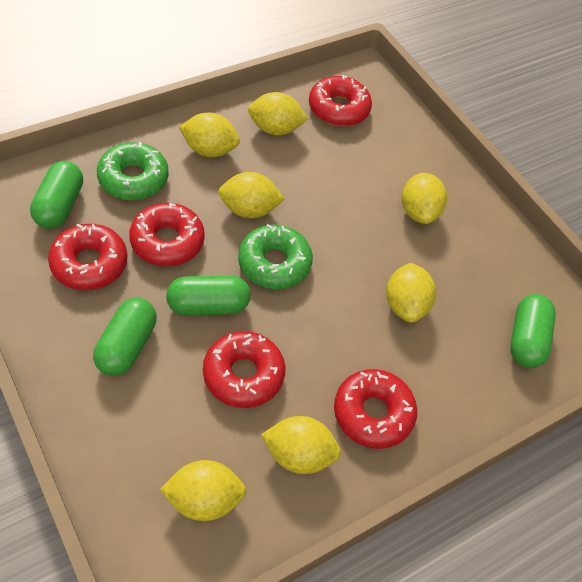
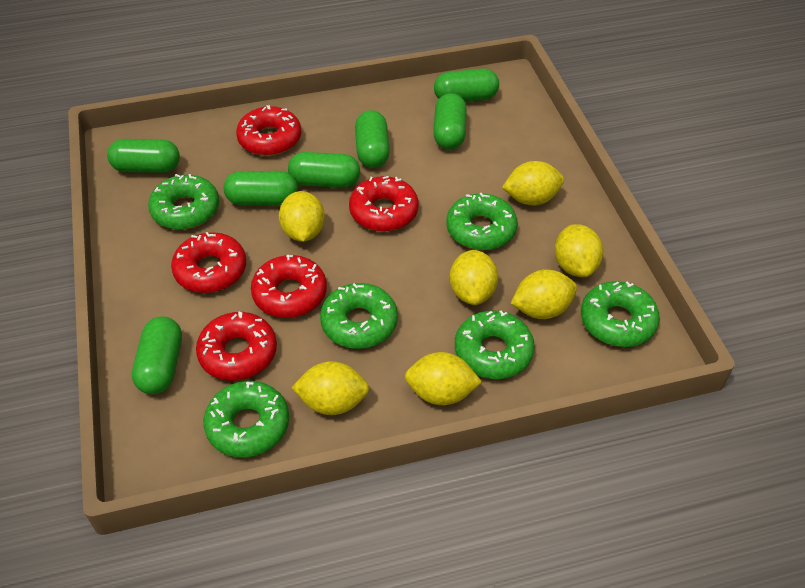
green capsule: [30,161,83,229] [93,298,157,376] [166,275,251,316] [510,294,556,368] = 4 -> [107,139,180,173] [132,316,182,394] [224,171,298,205] [288,152,360,188] [355,110,390,168] [433,93,467,149] [434,69,499,102] = 7
green donut: [97,142,169,200] [238,224,313,289] = 2 -> [148,174,219,230] [203,381,289,458] [320,283,398,349] [446,193,517,250] [455,310,534,379] [581,281,660,347] = 6

